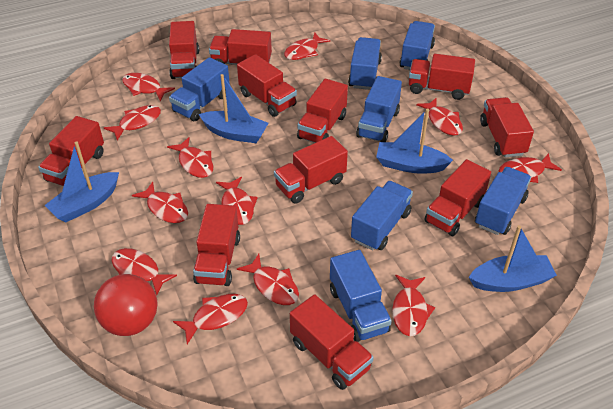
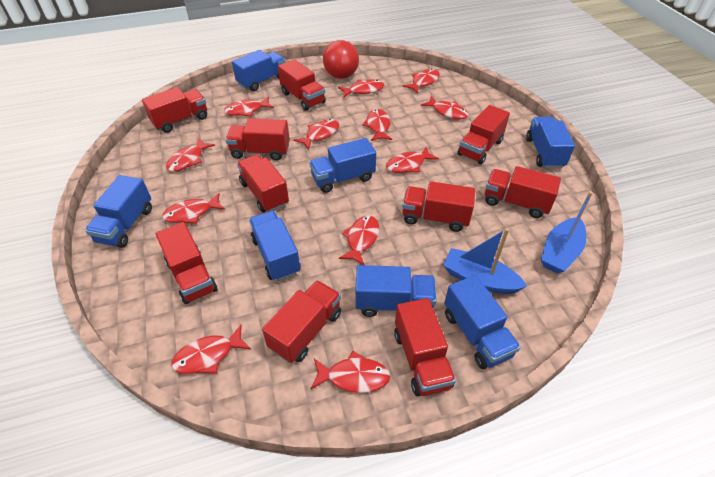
blue boat: [45,142,119,222] [199,74,269,143] [376,109,453,174] [469,225,557,292] = 4 -> [443,228,527,294] [541,191,593,274] = 2
red truck: [38,116,104,186] [169,21,199,79] [193,204,240,286] [209,29,272,65] [237,54,297,117] [274,136,348,204] [290,294,374,390] [297,79,348,143] [409,54,475,100] [424,159,491,236] [480,97,534,157] = 11 -> [142,87,207,133] [156,222,218,304] [226,118,290,161] [237,154,289,212] [262,280,341,363] [278,59,326,111] [394,298,456,396] [402,181,475,232] [458,105,510,164] [485,166,561,218] = 10

